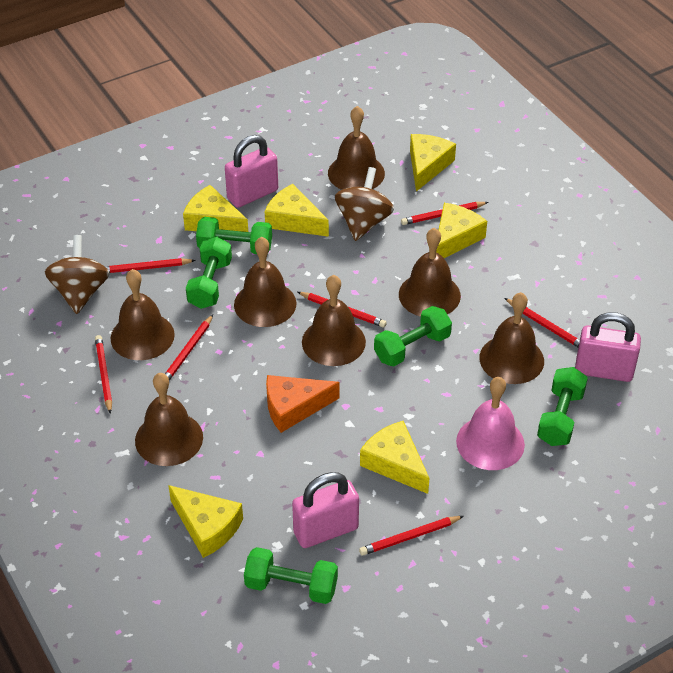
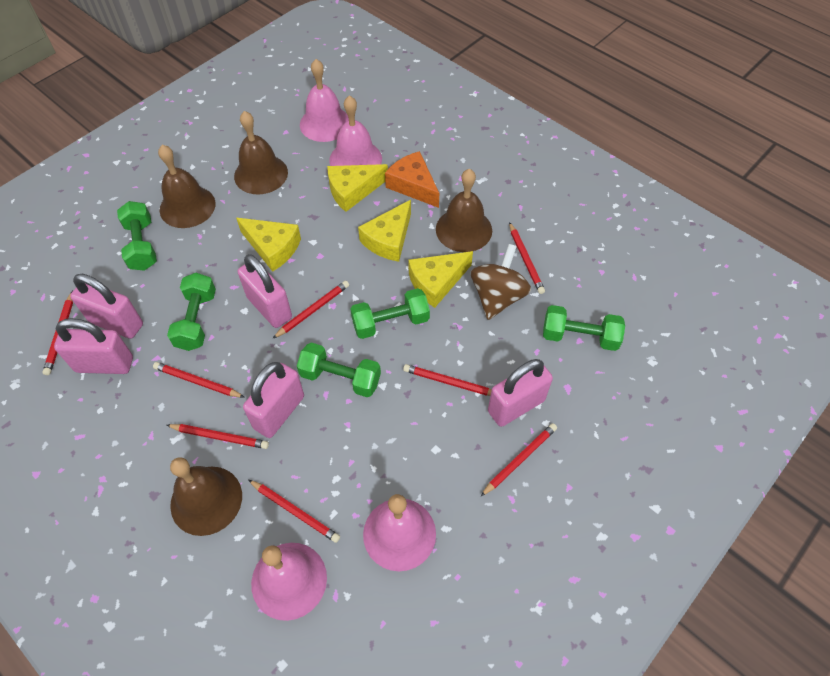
brown bell: [110,269,175,360] [135,373,203,466] [234,237,296,327] [302,275,366,366] [328,106,385,190] [399,228,461,317] [479,292,544,384] = 7 -> [158,145,216,228] [170,457,242,536] [234,111,288,194] [436,169,492,252] = 4
brown spinning top: [45,235,109,314] [335,167,394,241] = 2 -> [471,244,531,320] = 1
pink bell: [456,377,525,470] = 1 -> [251,543,327,621] [300,59,349,142] [329,96,382,166] [363,494,436,571] = 4
pink padlock: [225,135,278,208] [292,472,359,548] [575,312,641,382] = 3 -> [54,318,133,374] [70,274,143,339] [238,254,292,328] [243,362,304,438] [488,359,553,427] = 5
red pencil: [95,335,112,414] [105,258,196,273] [165,315,213,381] [298,292,387,327] [359,516,464,556] [401,202,488,225] [505,298,580,347] = 7 -> [43,291,73,375] [153,362,244,397] [167,424,269,449] [249,480,340,543] [272,281,349,339] [403,364,492,396] [480,423,557,497] [509,222,545,294] = 8
yellow cheese: [168,485,243,558] [183,185,248,232] [265,184,329,237] [360,421,429,494] [410,134,456,191] [436,203,487,258] = 6 -> [236,218,301,272] [327,164,388,212] [358,200,411,262] [408,251,473,308] = 4

